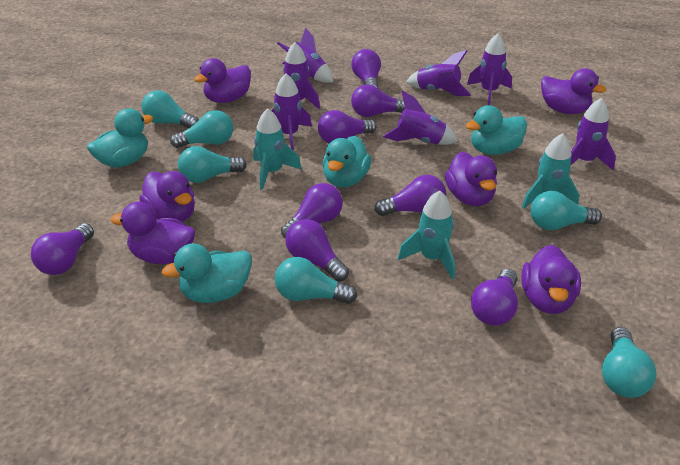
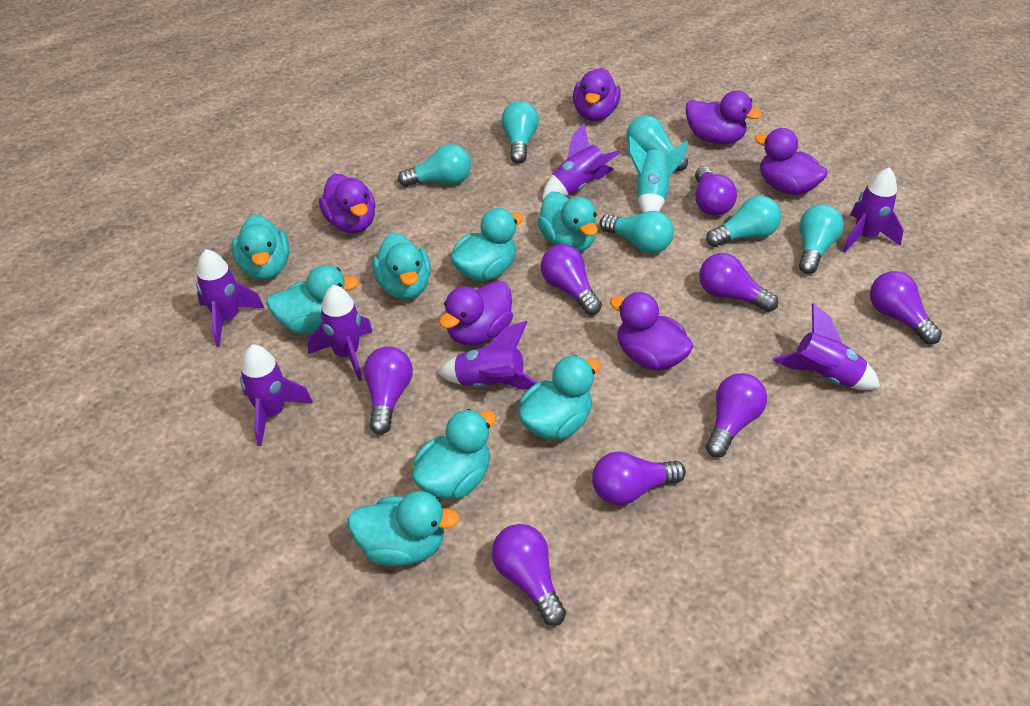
turquoise duck: [87,108,153,168] [162,243,252,303] [322,136,371,188] [466,105,527,155] = 4 -> [232,214,289,280] [266,265,359,334] [347,491,460,566] [372,232,431,299] [412,409,496,499] [451,208,523,281] [518,355,601,440] [537,191,598,252] = 8
turquoise rocket: [253,108,302,190] [398,191,455,279] [522,133,579,209] = 3 -> [628,136,688,213] = 1

